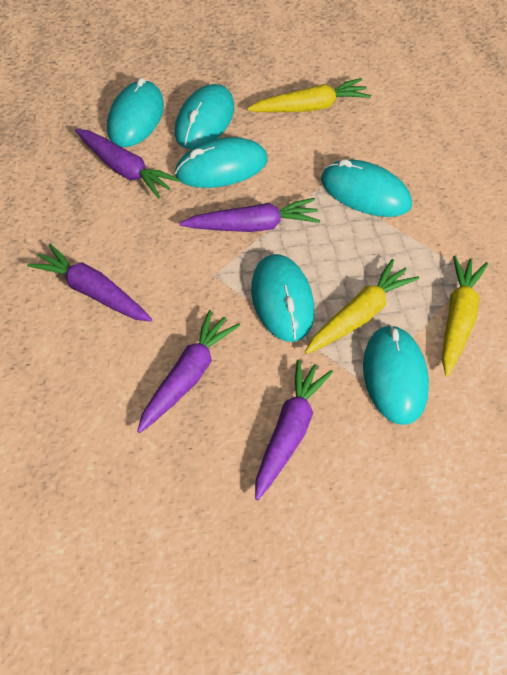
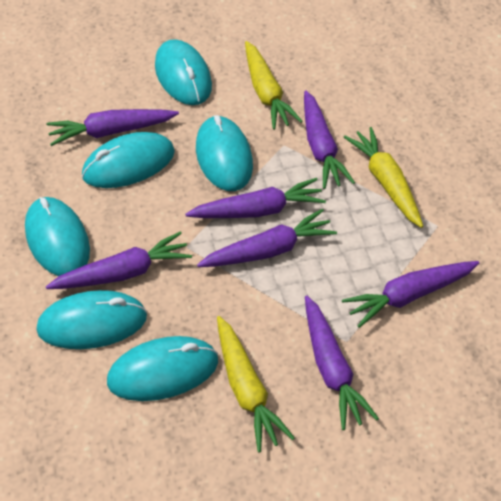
purple carrot: [27,244,152,322] [75,129,180,199] [137,310,240,433] [179,198,320,232] [255,360,333,500] = 5 -> [46,231,192,289] [47,109,179,146] [185,178,326,218] [197,209,337,267] [304,91,355,189] [305,296,379,430] [342,261,479,328] = 7

